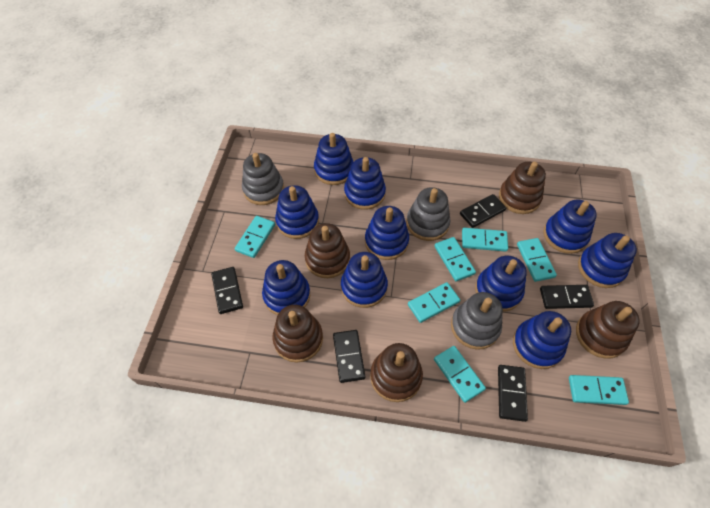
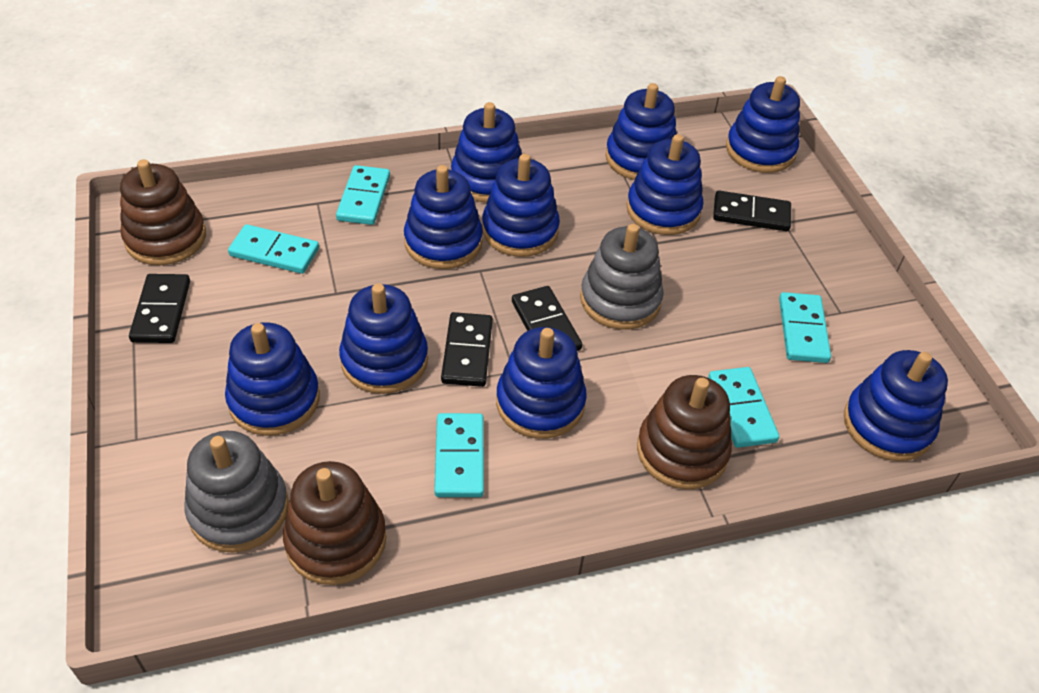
black domino: [211,267,243,314] [333,330,365,383] [460,194,506,228] [498,365,528,422] [540,285,594,309] = 5 -> [129,274,190,343] [441,312,493,387] [512,286,582,351] [713,191,791,231] = 4
brown stacking toy: [272,305,323,363] [305,223,350,278] [370,343,423,402] [499,162,546,214] [576,301,640,359] = 5 -> [120,159,206,265] [283,461,386,585] [637,375,732,490] = 3
grey stacking toy: [242,153,284,205] [406,187,451,241] [451,292,503,350] = 3 -> [184,431,289,553] [580,224,664,330] = 2
turquoise domino: [235,216,275,258] [408,282,460,323] [434,346,486,403] [435,237,476,281] [462,228,508,252] [517,238,557,282] [569,375,629,405] = 7 -> [228,224,319,274] [336,165,390,225] [434,413,484,497] [708,367,779,448] [779,292,831,363] = 5

